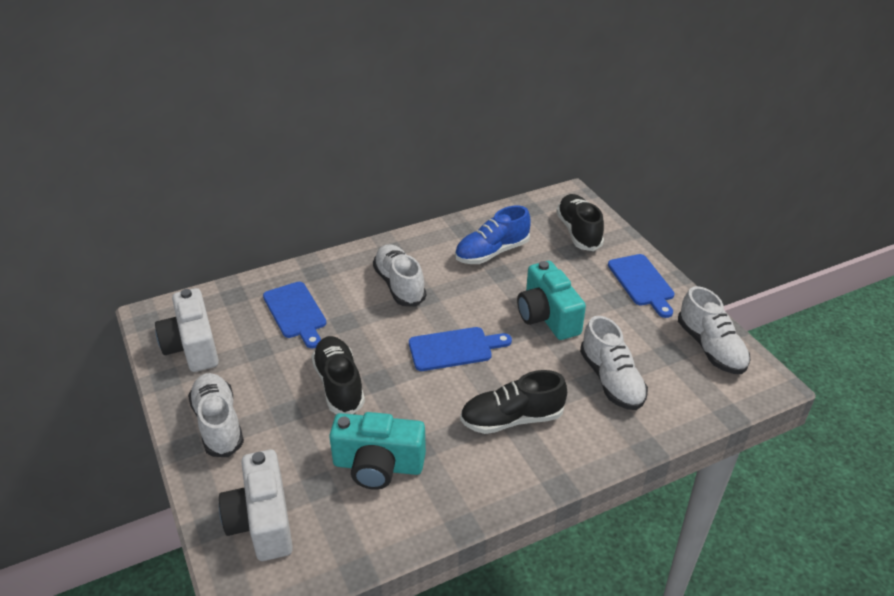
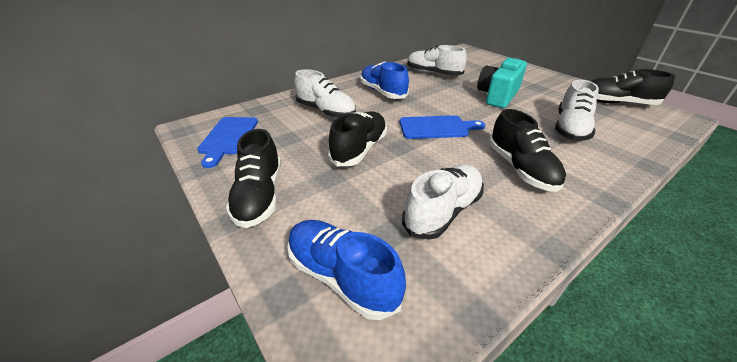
black shoe: [311,336,365,414] [460,370,567,434] [556,194,604,251] = 3 -> [226,129,281,228] [328,111,387,166] [489,109,566,192] [591,69,675,105] = 4
blue cutting board: [263,282,326,348] [409,327,512,371] [608,254,675,318] = 3 -> [197,117,258,168] [399,115,485,139] = 2
blue shoe: [455,206,531,264] = 1 -> [287,220,406,320] [360,61,409,99] = 2
turquoise camera: [329,412,426,490] [517,261,586,340] = 2 -> [477,57,527,108] = 1
white camera: [155,288,219,372] [219,450,293,561] = 2 -> none = 0

